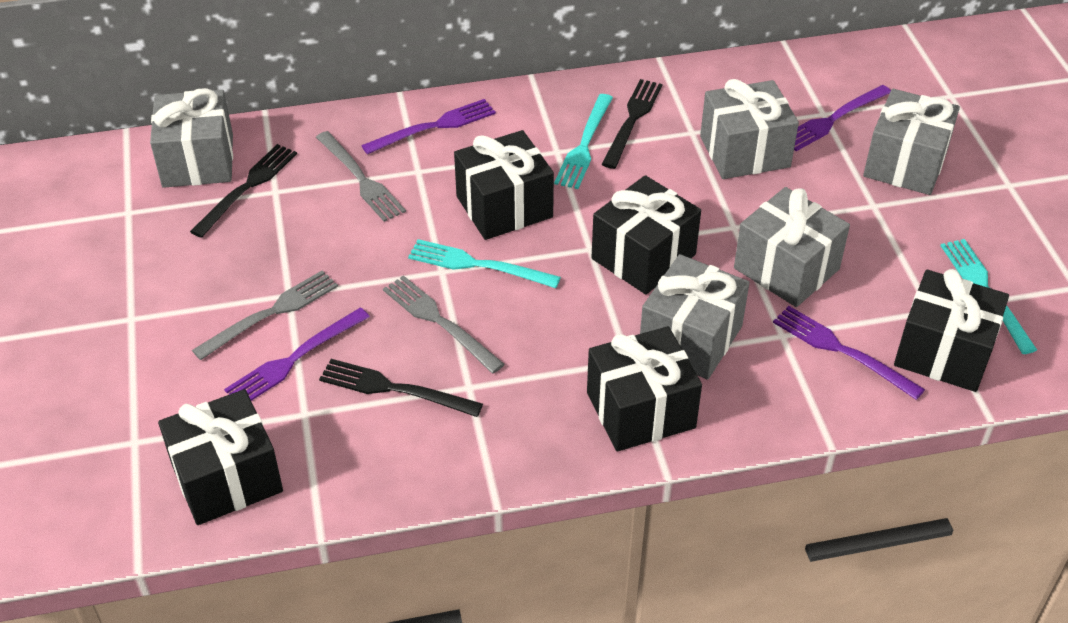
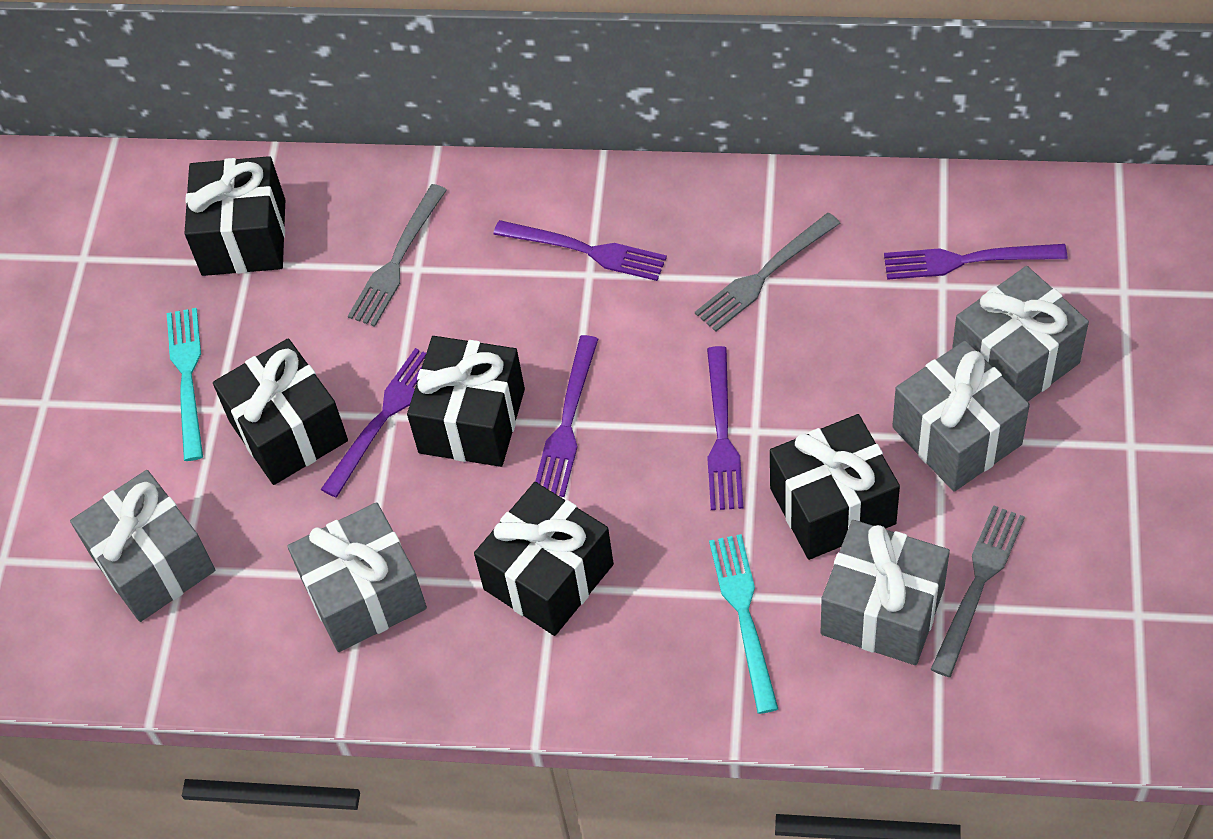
black fork: [190,144,297,238] [319,359,483,417] [602,79,662,169] = 3 -> none = 0
purple fork: [224,308,370,401] [361,99,496,154] [773,306,925,400] [794,85,891,151] = 4 -> [321,348,426,497] [493,220,667,281] [535,335,598,497] [707,346,743,510] [884,244,1067,280] = 5
turquoise fork: [408,239,561,288] [554,94,613,189] [940,239,1037,354] = 3 -> [167,308,203,461] [709,534,778,714] = 2

